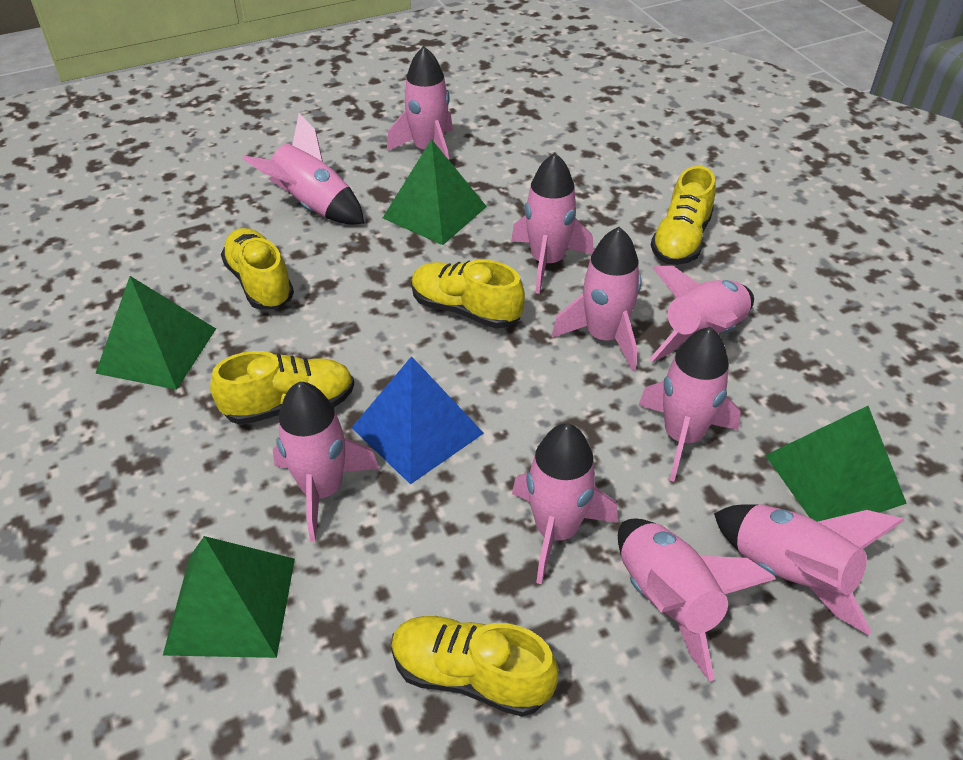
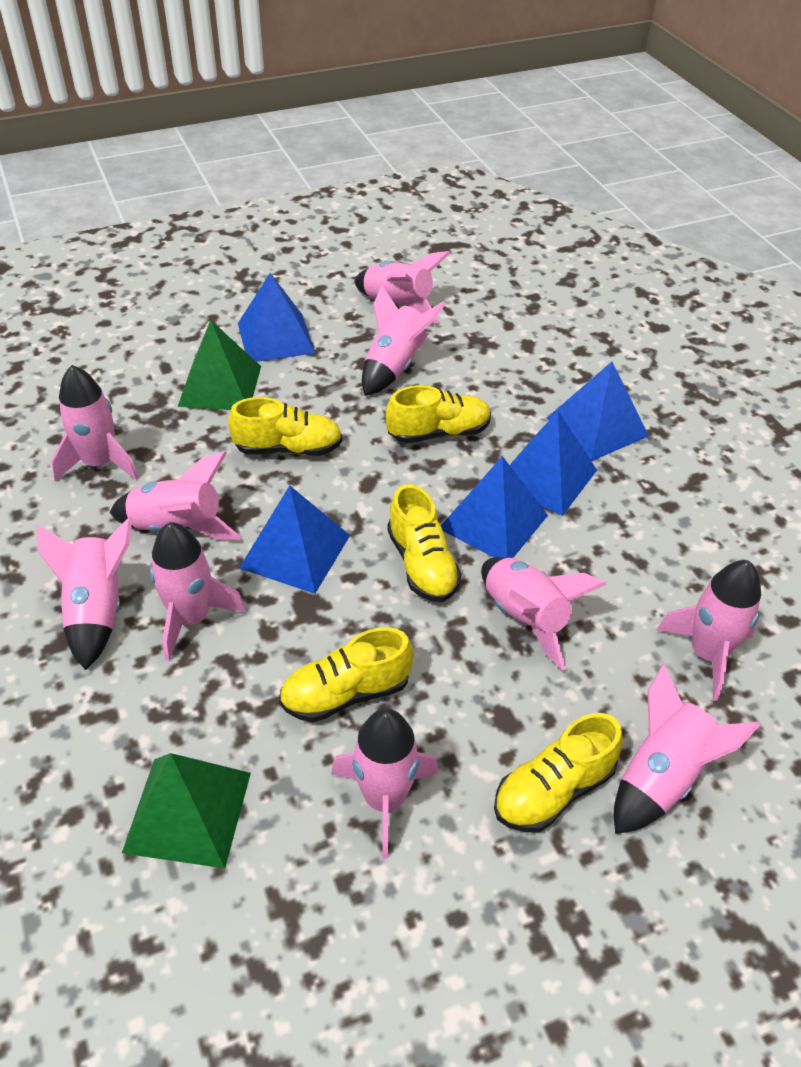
blue pyramid: [352,356,484,484] = 1 -> [238,273,315,362] [239,485,350,594] [441,456,548,558] [510,411,597,516] [547,362,649,461] = 5
green pyramid: [95,276,216,390] [163,536,295,658] [383,139,487,245] [765,406,907,522] = 4 -> [122,753,251,868] [178,320,261,410] = 2

